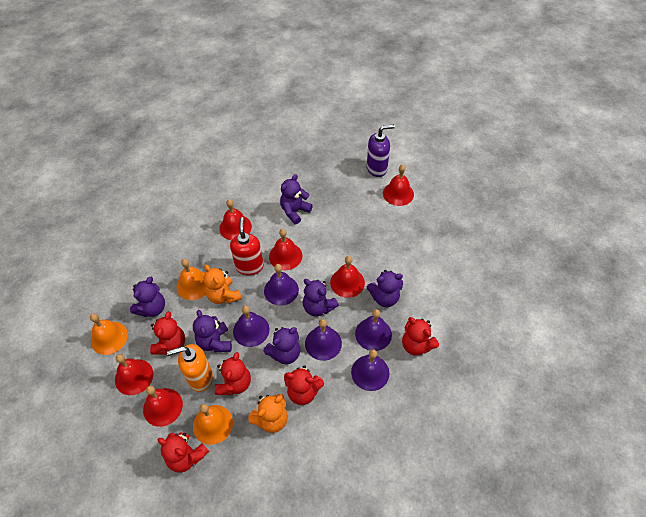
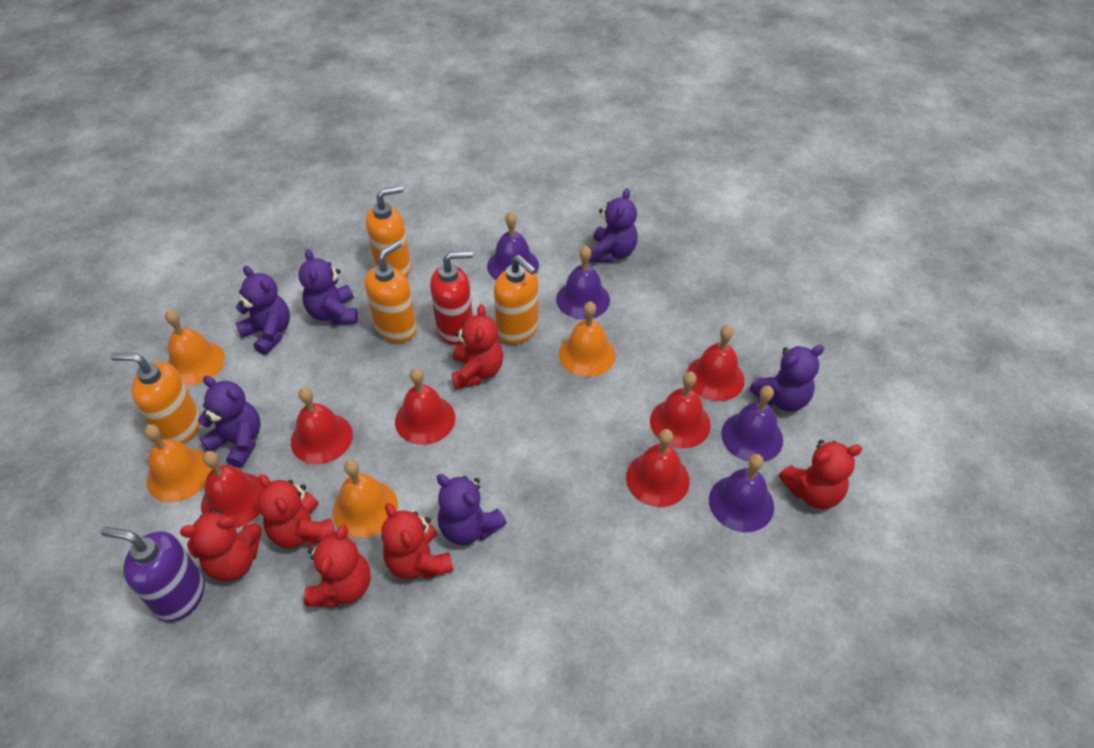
orange bell: [90,313,128,355] [177,259,206,300] [193,404,233,445] = 3 -> [144,424,212,502] [165,310,225,385] [332,459,398,538] [559,301,616,377] = 4
orange soap dispenser: [167,344,213,392] = 1 -> [110,353,200,444] [365,241,417,343] [366,186,411,277] [494,255,539,344] = 4
orange teddy bear: [203,264,242,304] [248,394,288,433] = 2 -> none = 0
purple bell: [233,305,269,347] [264,264,299,306] [305,319,342,361] [351,349,389,391] [355,309,392,351] = 5 -> [487,211,539,280] [556,245,610,320] [709,454,774,532] [721,385,783,462] = 4
red teddy bear: [150,311,185,355] [157,432,209,473] [215,352,251,395] [284,365,324,405] [402,317,439,356] = 5 -> [180,509,262,581] [257,474,336,548] [304,524,371,607] [381,503,453,579] [452,304,503,389] [779,440,862,509] = 6

